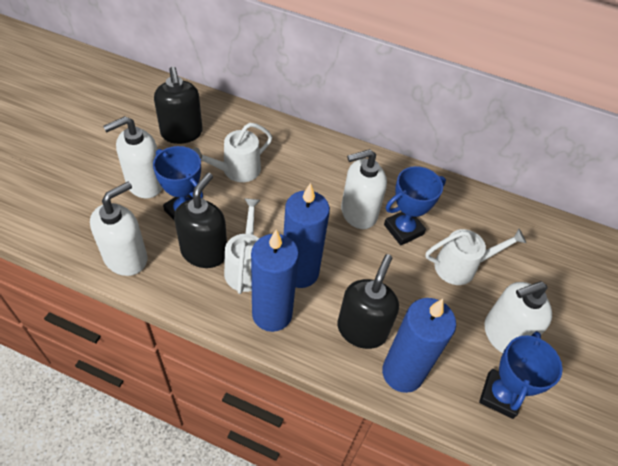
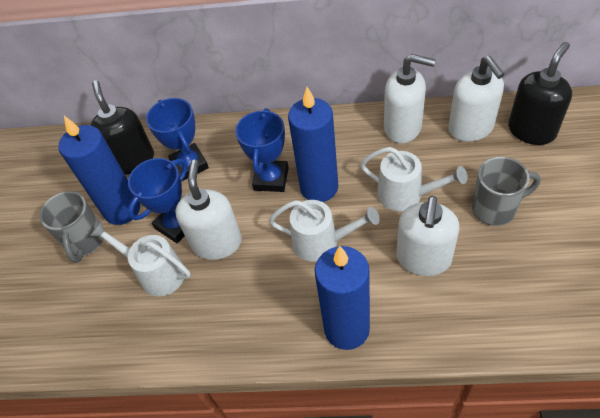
black soap dispenser: [154,66,203,144] [174,173,227,268] [337,254,399,349] = 3 -> [91,80,154,175] [508,42,572,145] = 2
grey mug: none = 0 -> [40,191,104,263] [472,157,541,226] = 2

